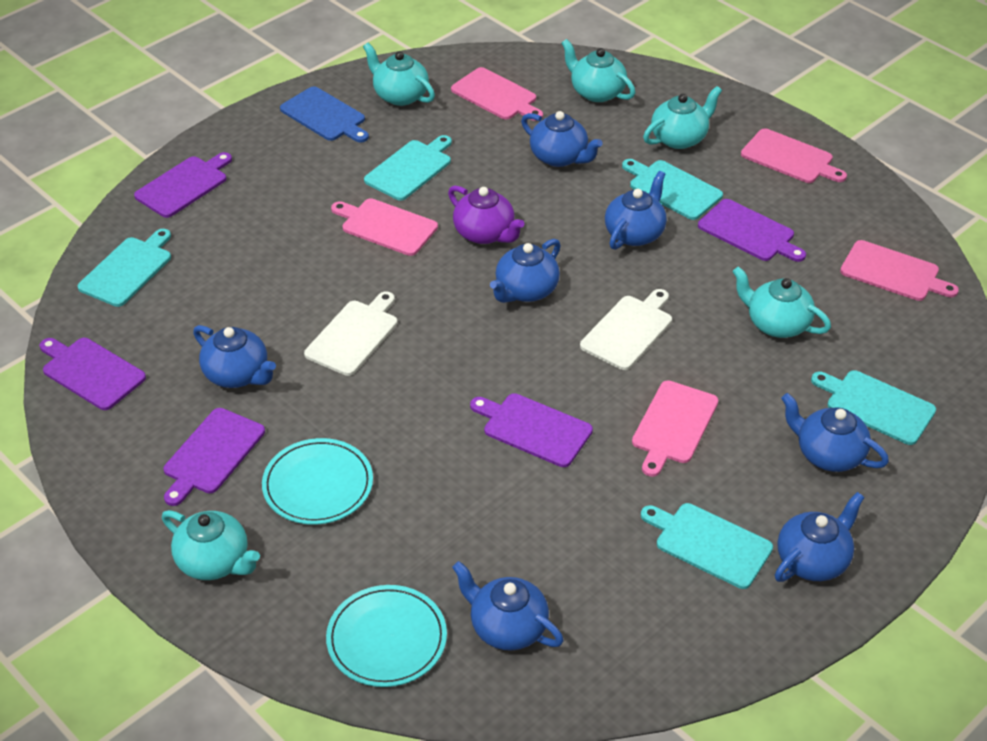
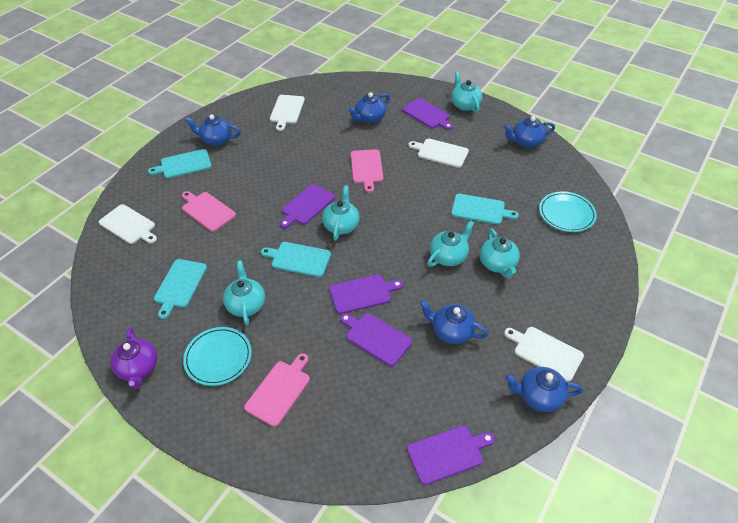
blue cutting board: [280,86,369,143] = 1 -> none = 0
blue teapot: [193,325,276,388] [452,561,564,651] [490,239,561,303] [521,111,603,167] [605,171,667,250] [775,492,864,582] [781,393,889,472] = 7 -> [185,114,241,146] [348,92,390,123] [420,300,488,344] [504,116,555,148] [505,367,583,412] = 5
pink cutting board: [331,198,438,256] [451,67,543,121] [632,380,718,477] [741,128,847,183] [840,240,959,301] = 5 -> [182,191,236,232] [244,353,310,427] [351,149,384,193] = 3
turquoise cutting board: [78,229,171,307] [364,135,452,201] [622,159,723,220] [641,503,773,589] [811,370,936,445] = 5 -> [148,149,212,178] [154,259,207,319] [261,242,331,277] [451,194,519,225] = 4
white cutting board: [304,291,397,376] [580,289,672,370] = 2 -> [99,204,157,244] [270,95,305,131] [408,138,469,168] [504,327,584,382] = 4

